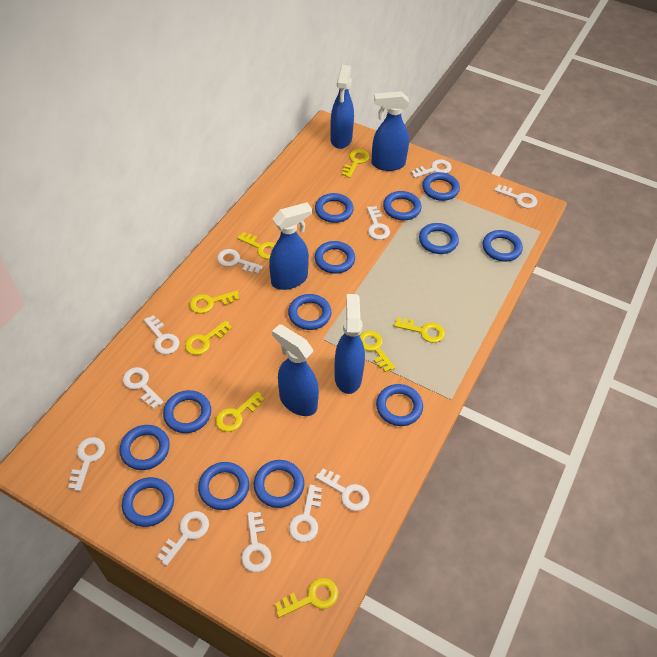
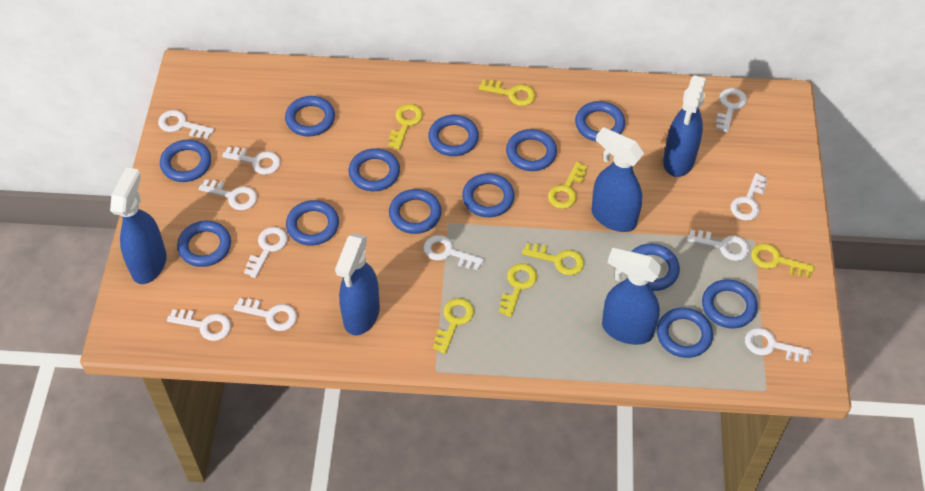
yellow key: [185,321,232,355] [190,291,239,314] [215,391,265,432] [237,232,275,259] [275,578,338,618] [342,149,369,178] [360,331,395,372] [394,318,445,343] = 8 -> [388,104,423,150] [433,298,474,354] [479,80,536,106] [499,263,537,317] [522,243,584,275] [548,162,588,209] [751,243,815,277] = 7

